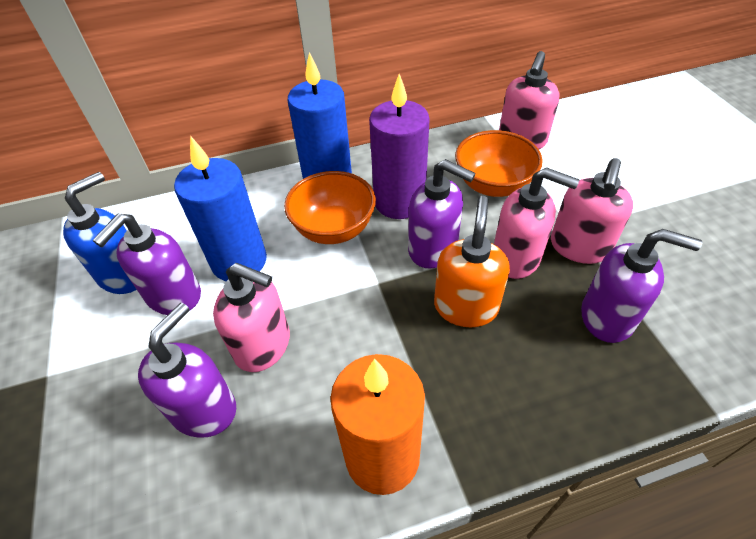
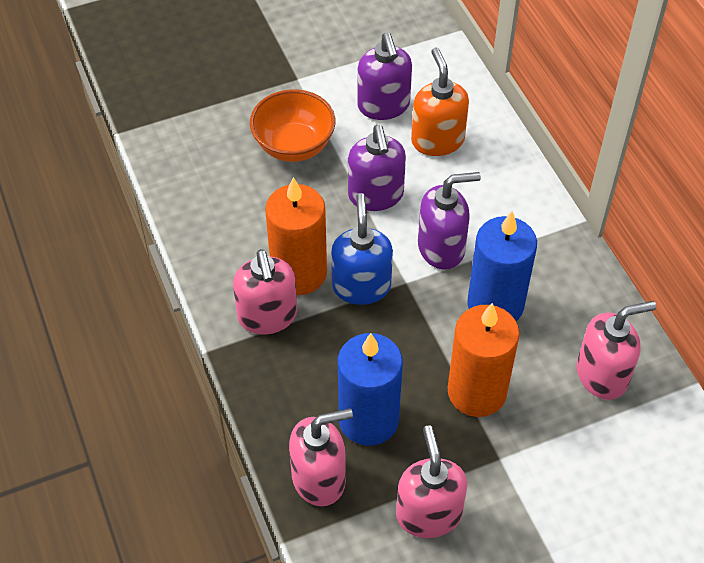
orange bowl: [284,171,376,244] [455,130,543,197] = 2 -> [250,89,335,162] = 1
orange candle: [330,354,425,495] = 1 -> [265,177,327,295] [448,303,520,417] = 2
purple candle: [369,74,430,219] = 1 -> none = 0
purple soap dispenser: [93,213,201,315] [138,303,236,438] [408,159,475,268] [581,229,702,343] = 4 -> [348,125,406,211] [357,33,412,120] [418,172,481,270] = 3

